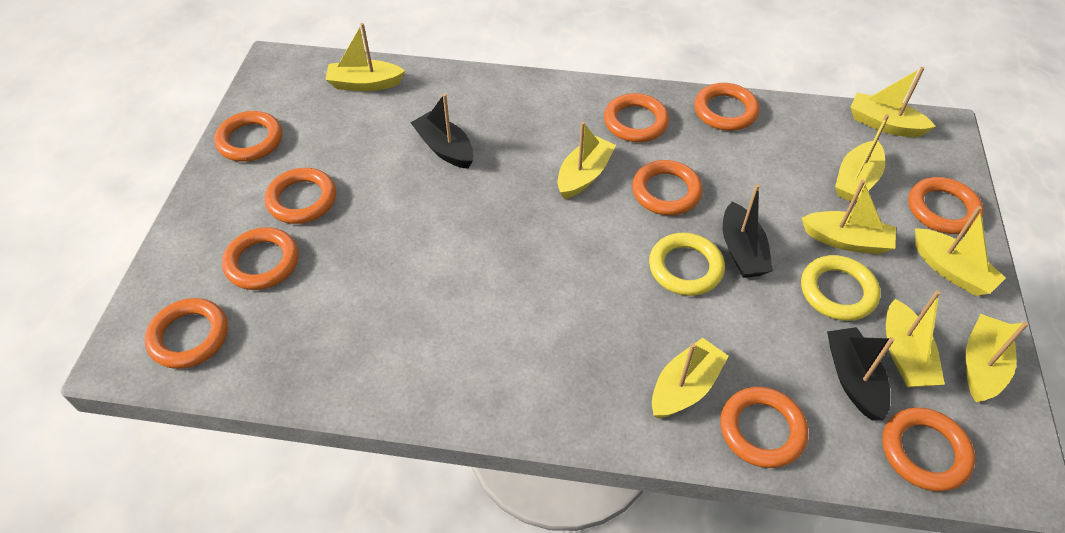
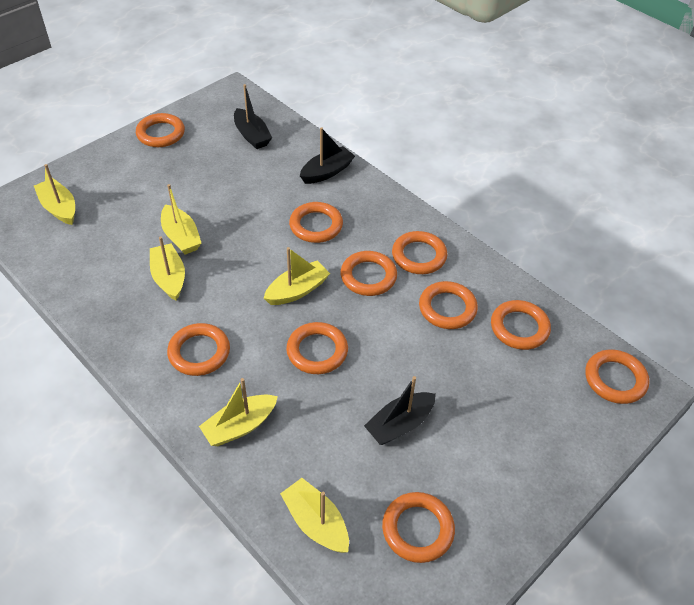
yellow boat: [325,23,405,91] [557,122,616,199] [652,338,729,418] [802,180,896,254] [835,114,889,202] [850,67,936,137] [886,290,945,387] [915,206,1006,296] [966,314,1029,402] = 9 -> [34,164,75,225] [150,236,185,301] [161,184,201,254] [199,378,278,446] [264,247,330,305] [280,478,349,553] = 6
yellow ring: [649,233,725,296] [801,255,881,321] = 2 -> none = 0

